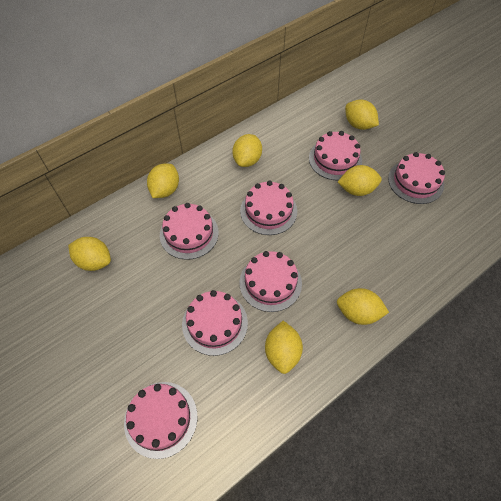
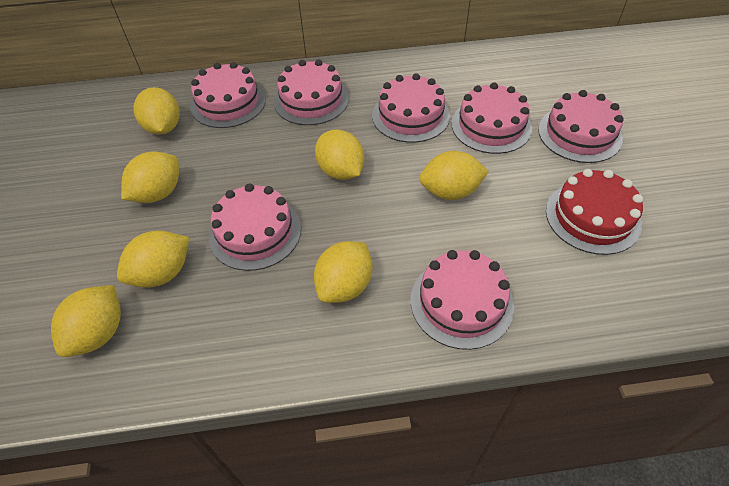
red cake: none = 0 -> [546,169,643,255] = 1

